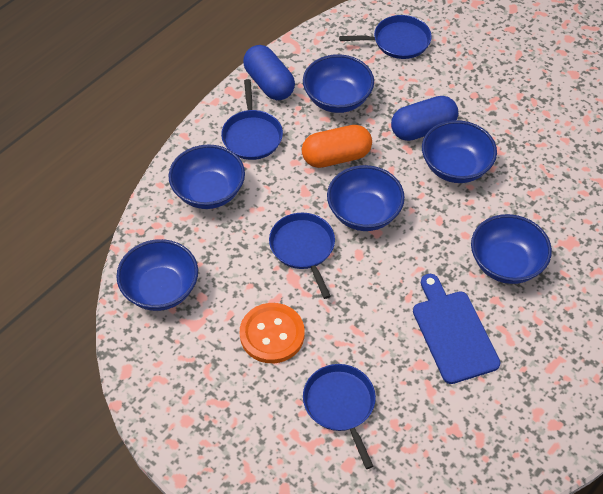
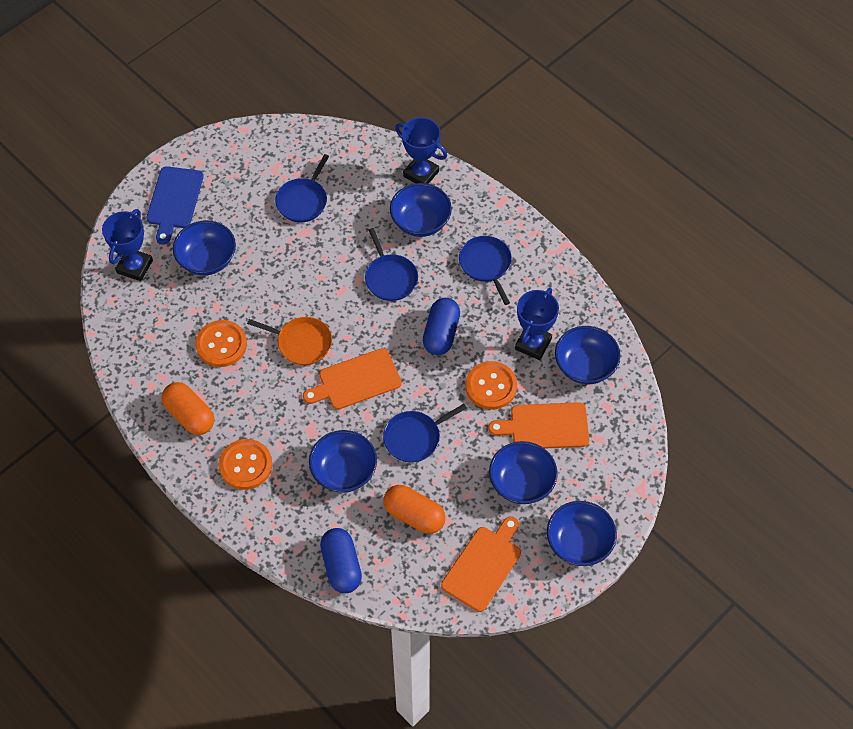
blue trophy: none = 0 -> [102,209,153,281] [395,117,447,184] [515,288,559,360] = 3
orange button: [240,303,305,363] = 1 -> [195,320,247,367] [219,439,272,490] [466,361,517,410] = 3
orange capsule: [302,125,372,168] = 1 -> [162,382,214,435] [383,485,446,534] = 2
orange cutting board: none = 0 -> [303,348,402,410] [441,517,521,612] [488,402,589,449] = 3
orange pan: none = 0 -> [247,317,332,365] = 1

